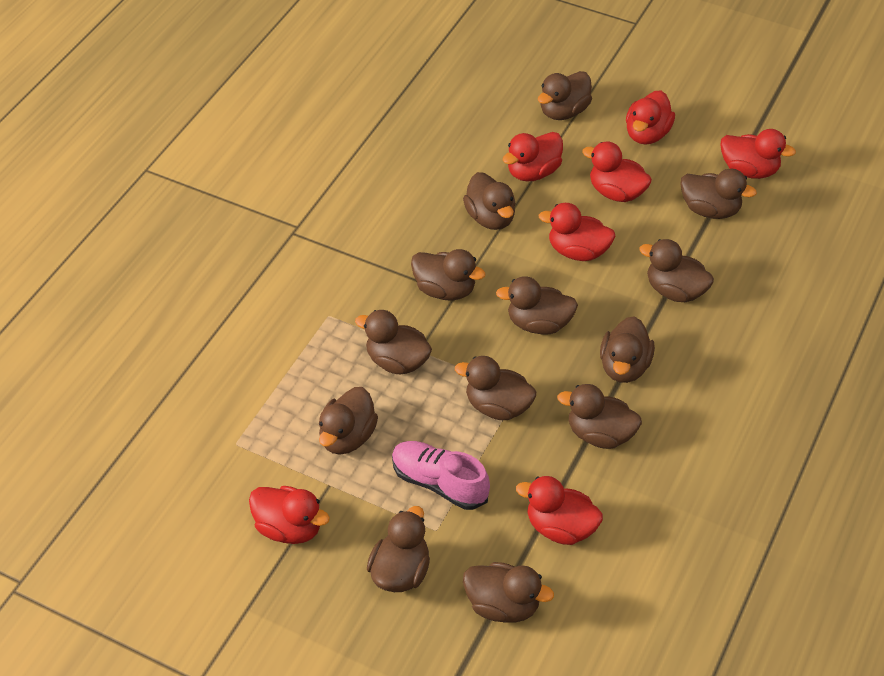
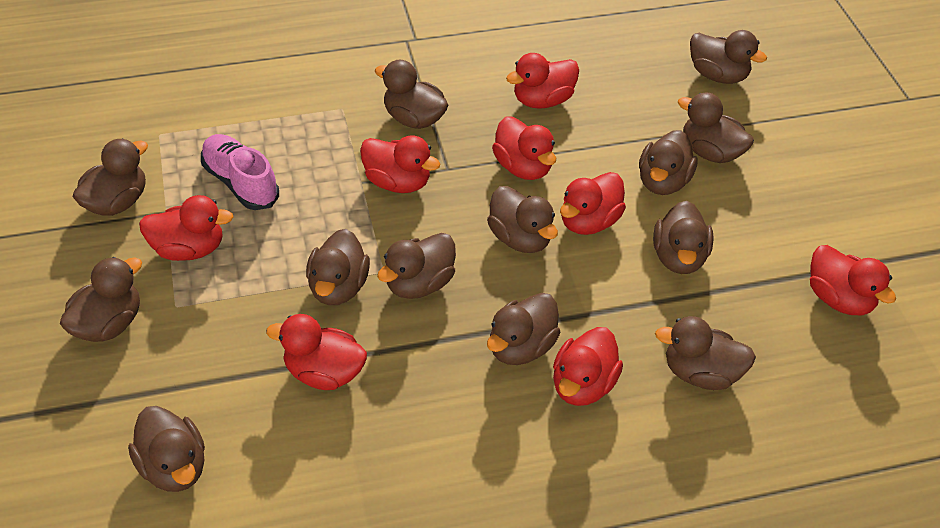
red duck: [249,486,330,544] [503,132,563,181] [516,476,603,545] [539,203,616,261] [582,141,652,202] [626,90,675,145] [720,129,796,179] = 7 -> [139,195,233,261] [266,314,367,390] [360,135,440,193] [492,116,556,180] [506,53,579,109] [553,327,623,406] [560,172,626,235] [810,245,896,315] = 8

